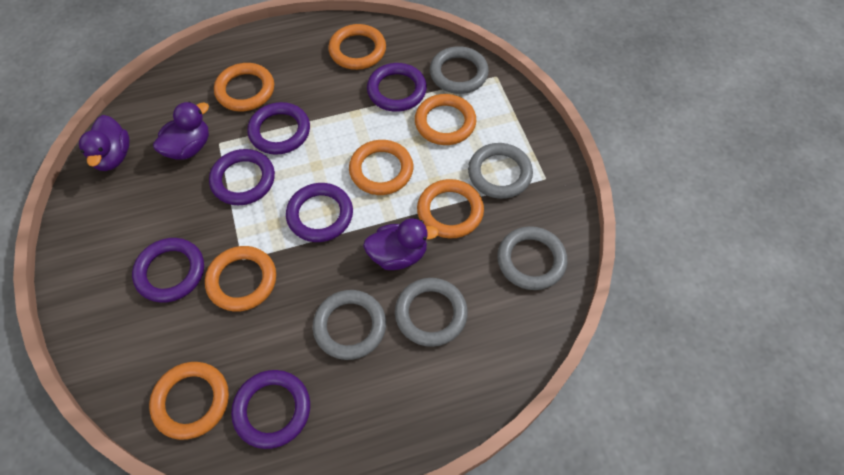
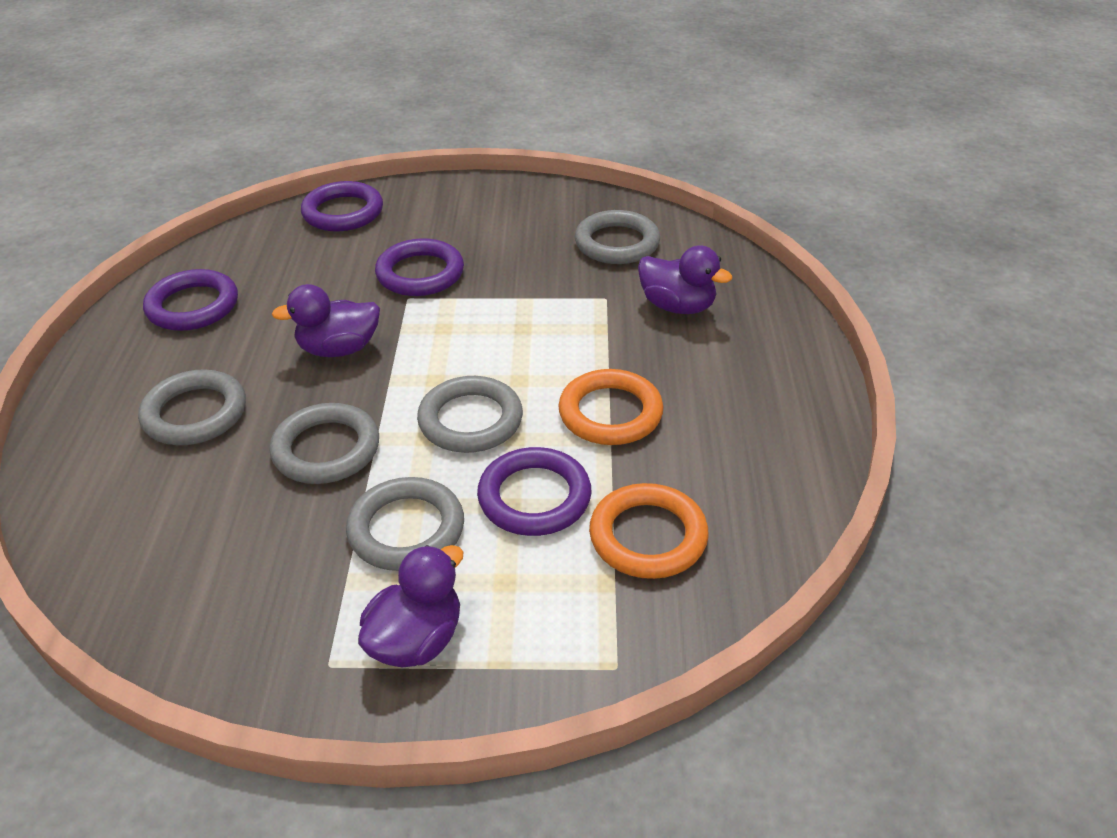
orange ring: [149,362,229,440] [205,246,276,312] [214,63,274,111] [328,24,386,70] [349,140,413,195] [415,94,476,145] [417,179,484,238] = 7 -> [558,369,664,445] [589,483,709,579] = 2
purple ring: [132,238,204,303] [209,149,275,205] [231,370,310,449] [247,102,310,155] [286,183,353,242] [367,63,427,112] = 6 -> [143,269,238,331] [301,181,383,231] [375,238,464,296] [477,447,592,536] = 4

